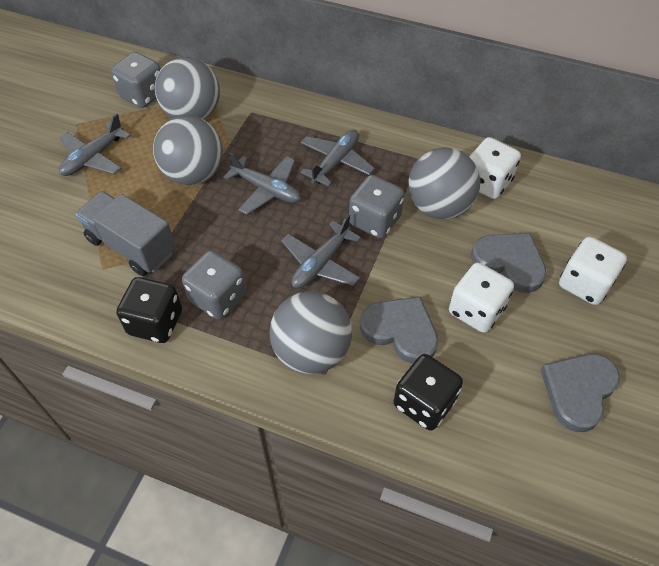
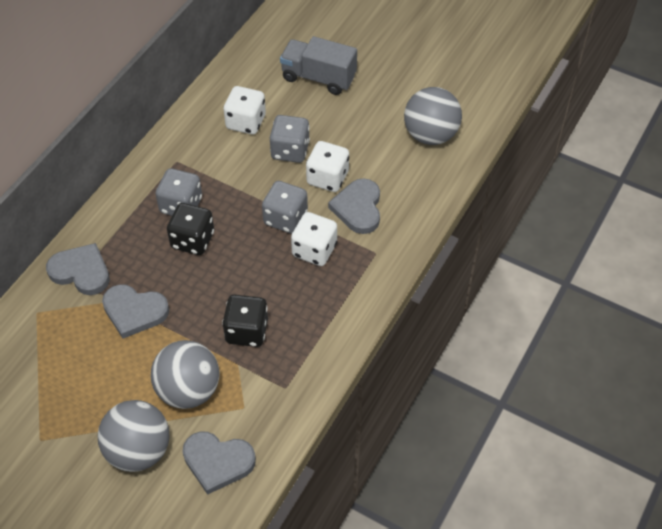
grey ball: [153,115,223,185] [155,57,220,120] [269,291,352,374] [408,147,480,219] = 4 -> [98,400,170,472] [151,340,220,409] [404,87,462,145] = 3
grey heart: [360,296,439,364] [471,233,547,293] [541,354,620,432] = 3 -> [46,243,110,295] [102,284,169,339] [182,432,256,495] [328,178,380,234] = 4
grey plane: [59,113,131,176] [223,152,301,215] [281,214,361,288] [300,130,375,187] = 4 -> none = 0

